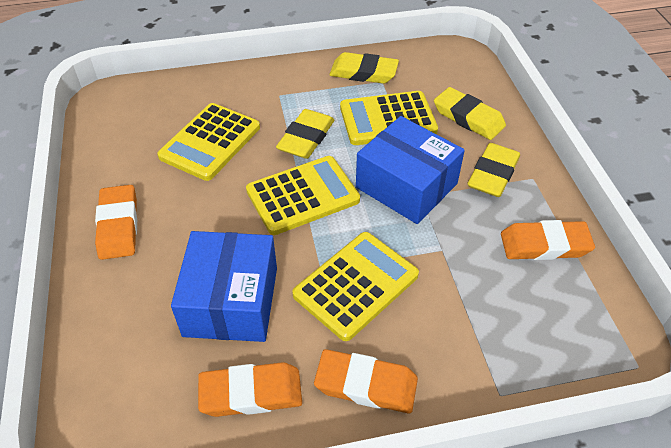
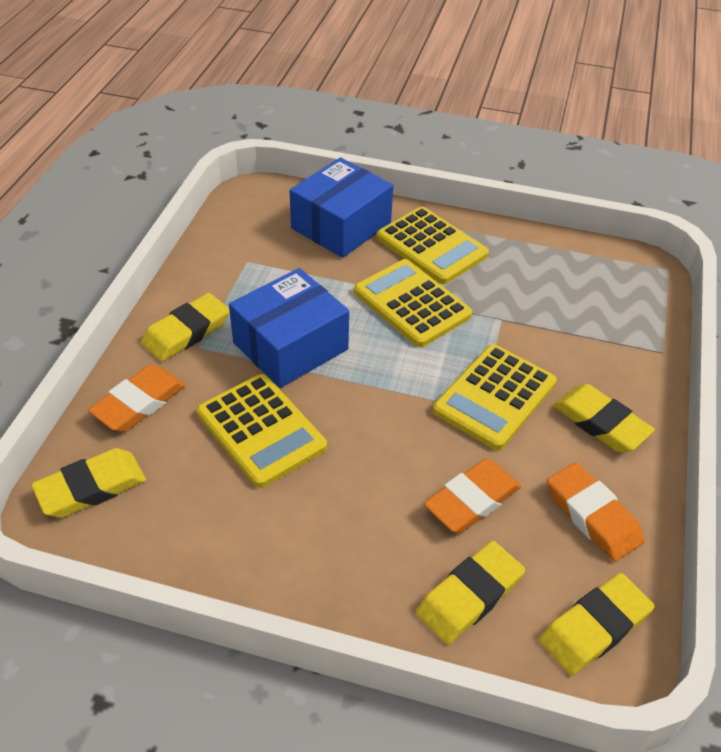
orange eraser: [95,185,137,260] [198,362,302,417] [314,349,418,414] [501,220,595,260] = 4 -> [88,364,186,432] [424,458,521,533] [547,462,645,562] = 3
yellow eraser: [276,109,334,159] [329,52,399,84] [434,87,506,140] [467,143,520,197] = 4 -> [31,448,146,518] [141,293,230,362] [416,541,525,645] [539,573,654,676] [553,384,655,452] = 5

